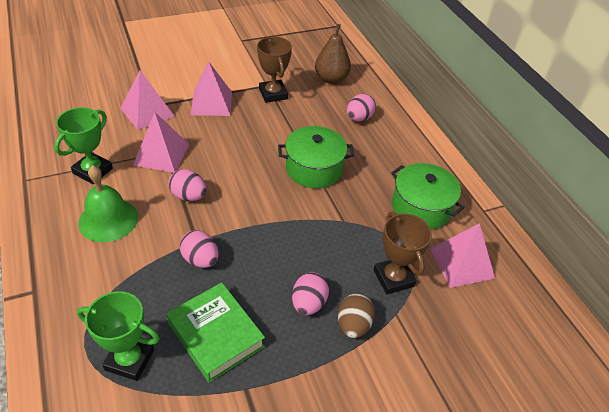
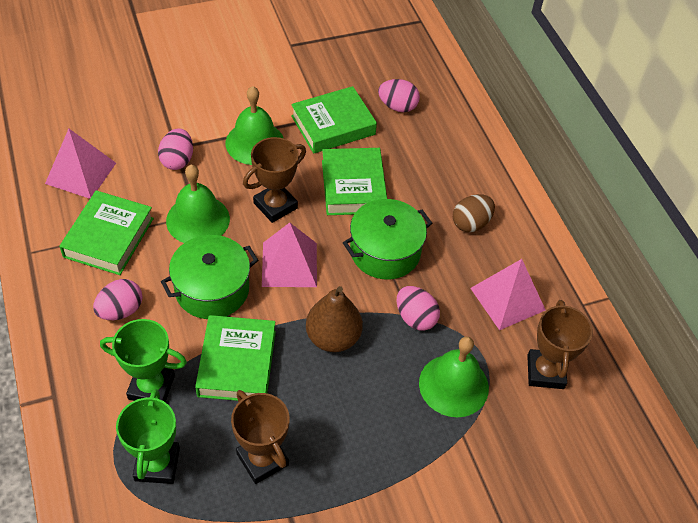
brown trophy: [257,36,292,103] [374,212,432,294] = 2 -> [231,390,290,484] [243,137,306,223] [527,300,593,389] = 3
green bell: [78,165,138,242] = 1 -> [166,165,230,243] [225,86,284,165] [419,336,489,417] = 3
green book: [166,282,265,383] = 1 -> [59,190,154,275] [195,315,276,401] [291,86,377,154] [322,148,387,215] = 4
pink pyramid: [121,70,175,130] [133,112,189,173] [191,62,232,116] [430,223,495,288] = 4 -> [45,129,116,199] [262,223,317,287] [470,259,546,330] = 3

